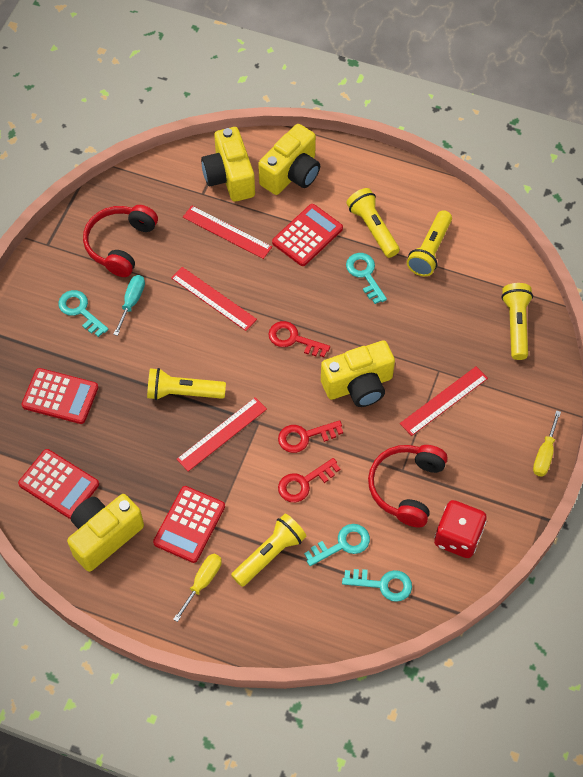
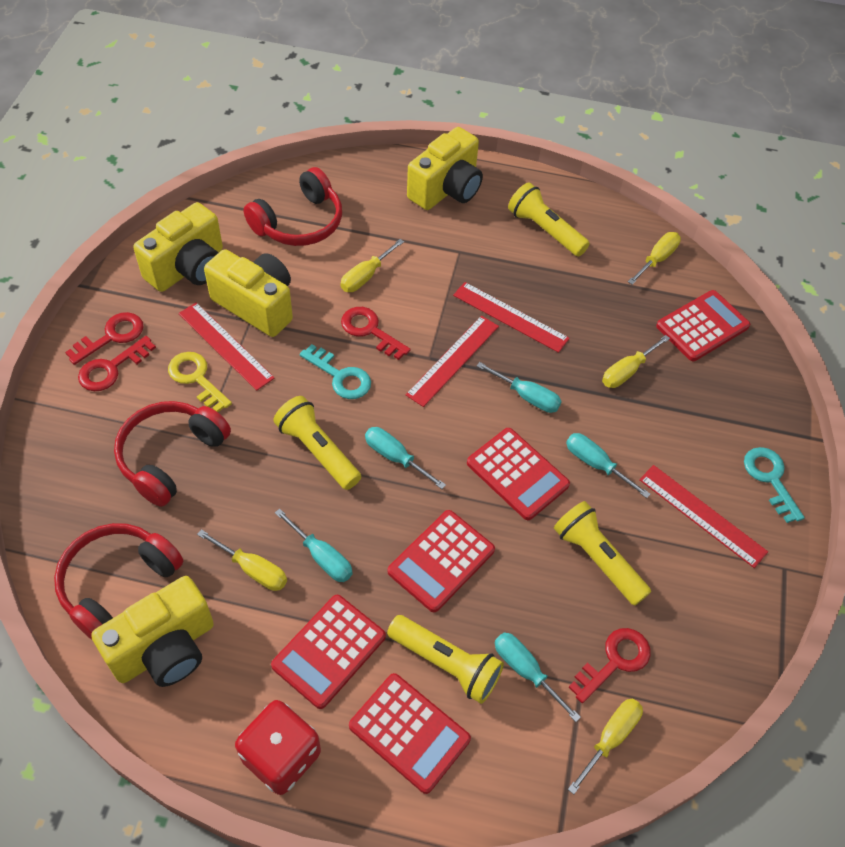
red calculator: [18,449,99,519] [21,368,98,424] [153,486,225,563] [272,204,343,266] = 4 -> [271,595,386,709] [349,673,471,794] [387,510,495,612] [467,428,570,520] [656,290,750,361] = 5
red headphones: [83,205,158,277] [368,445,448,527] = 2 -> [54,523,184,640] [114,401,231,507] [244,167,342,246] = 3
red key: [269,321,330,357] [278,420,343,453] [278,458,340,502] = 3 -> [65,312,144,365] [78,336,156,391] [341,307,411,360] [569,628,651,703] = 4
turquoise key: [58,290,109,337] [304,524,370,566] [342,569,412,602] [346,253,387,304] = 4 -> [300,344,371,399] [744,447,805,523] = 2
turquoise screwdriver: [113,275,145,336] = 1 -> [275,508,353,582] [365,427,446,489] [477,362,562,413] [495,632,581,722] [566,433,650,498] = 5
yellow flashlight: [147,368,226,400] [231,514,306,587] [346,188,400,258] [407,210,452,276] [501,283,533,360] = 5 -> [273,396,361,490] [387,615,504,704] [508,182,590,257] [554,501,651,606] = 4
yellow key: none = 0 -> [168,352,232,412] = 1
yellow screwdriver: [173,554,222,622] [533,410,561,477] = 2 -> [197,529,287,591] [341,239,404,292] [568,699,643,795] [602,335,670,388] [628,232,681,285] = 5

